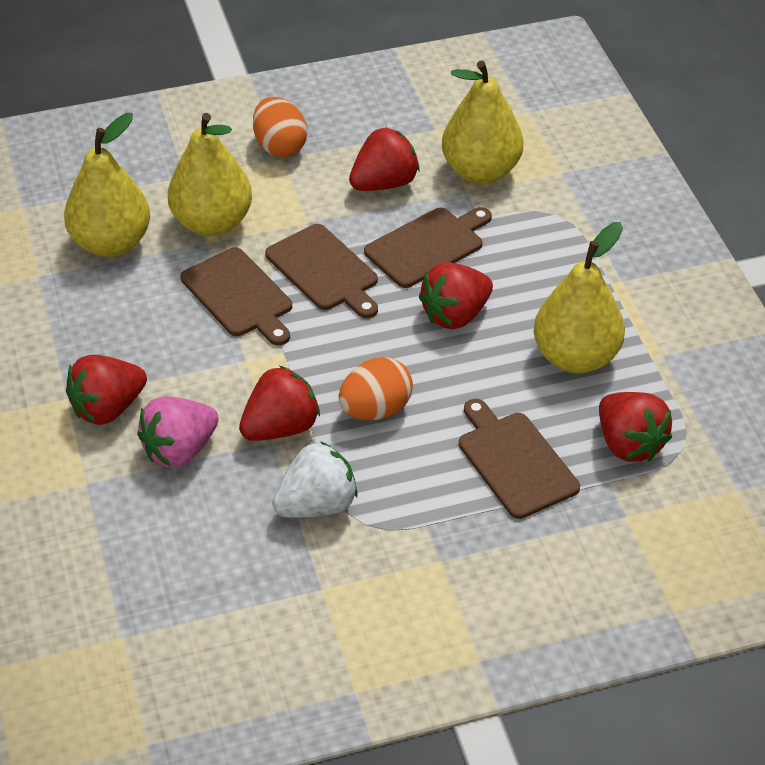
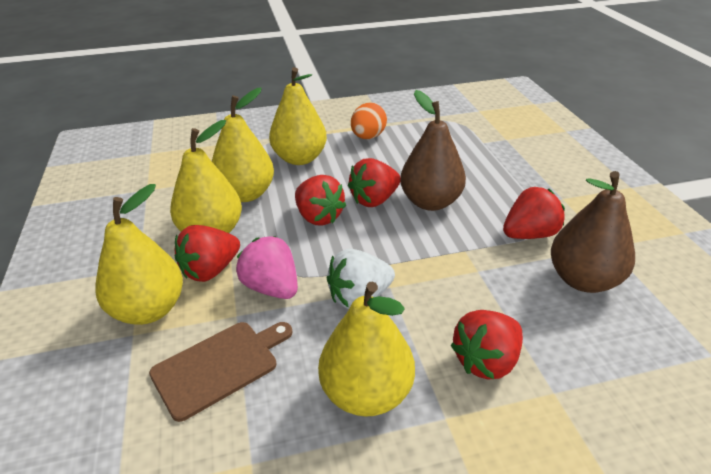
brown cutting board: [180,247,292,346] [265,224,378,318] [364,207,492,288] [459,399,580,519] = 4 -> [149,322,292,422] = 1
brown pear: none = 0 -> [400,90,466,211] [551,171,635,293] = 2
orange egg: [253,97,307,157] [339,357,413,420] = 2 -> [351,103,387,139] = 1
yellow pear: [64,113,150,257] [168,113,252,236] [442,61,523,183] [534,222,625,374] = 4 -> [95,184,183,325] [170,120,242,233] [212,88,274,202] [269,67,327,165] [318,281,415,417] = 5

